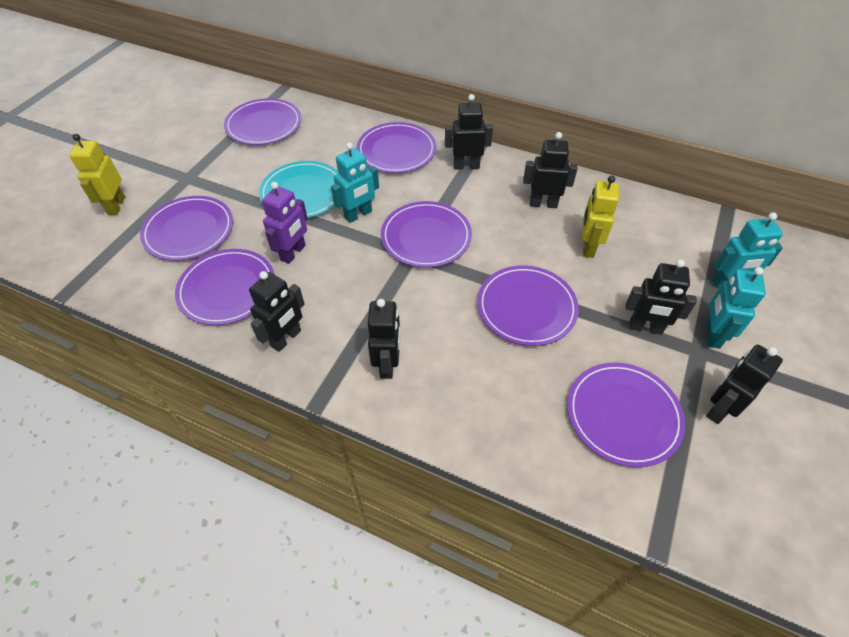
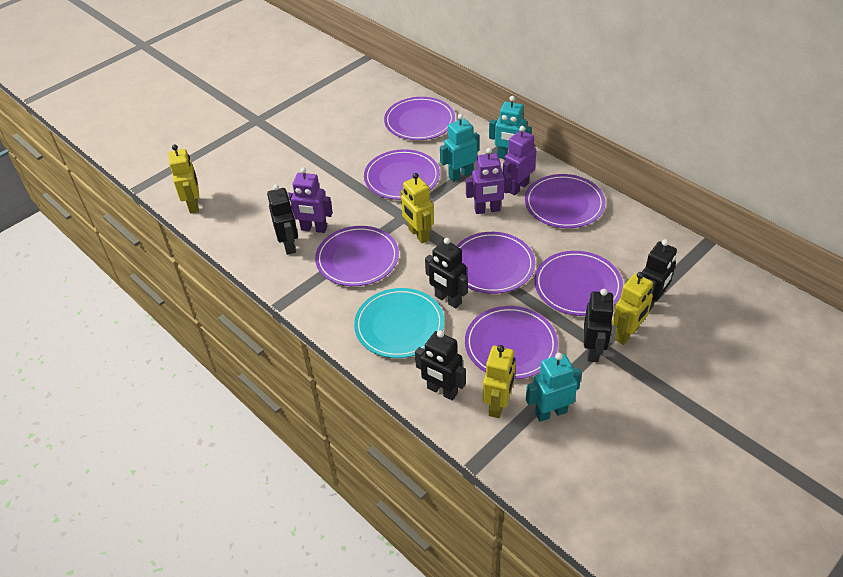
black robot: [249,271,305,352] [368,299,400,379] [445,94,493,170] [523,132,578,208] [626,259,697,335] [706,345,783,424] = 6 -> [267,184,298,255] [415,330,466,401] [425,238,468,308] [584,289,614,362] [642,239,677,312] = 5
purple robot: [262,182,308,264] = 1 -> [287,167,333,233] [466,148,512,214] [503,126,536,196] = 3
yellow robot: [69,134,125,215] [582,175,619,258] = 2 -> [169,145,199,214] [400,173,434,243] [483,345,516,418] [612,272,653,345] = 4

